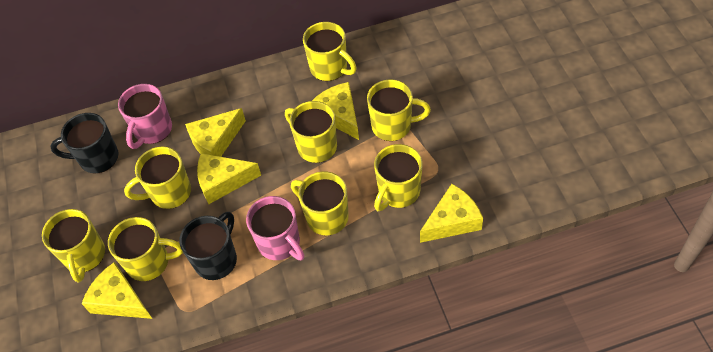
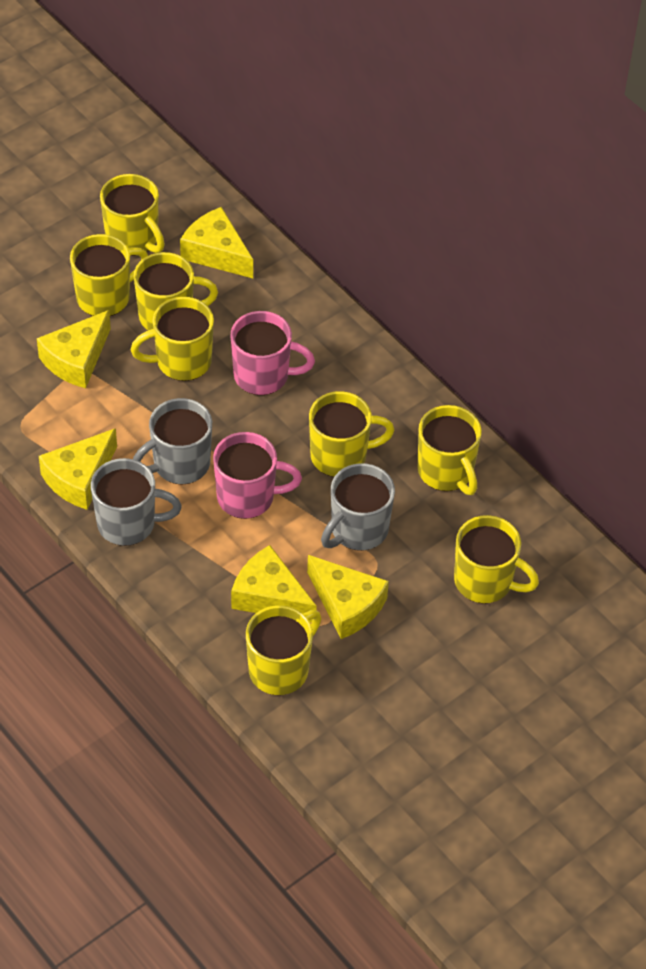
black mug: [50,113,119,173] [180,212,237,280] = 2 -> none = 0
grey mug: none = 0 -> [91,458,182,546] [133,398,212,484] [321,463,395,551] = 3

